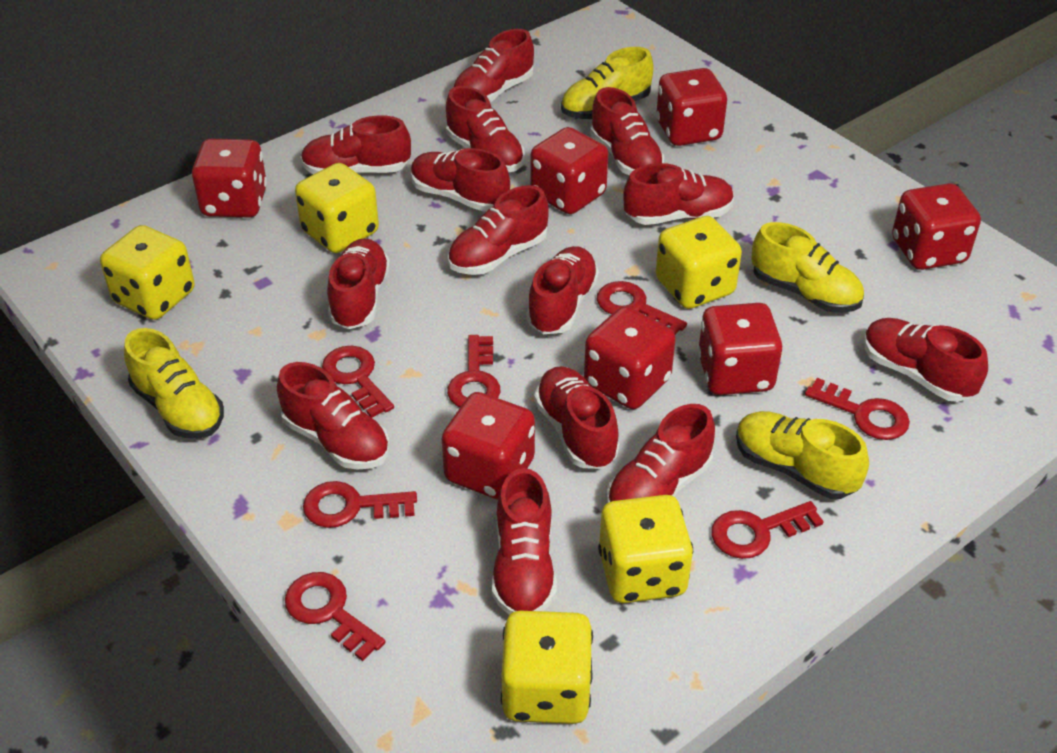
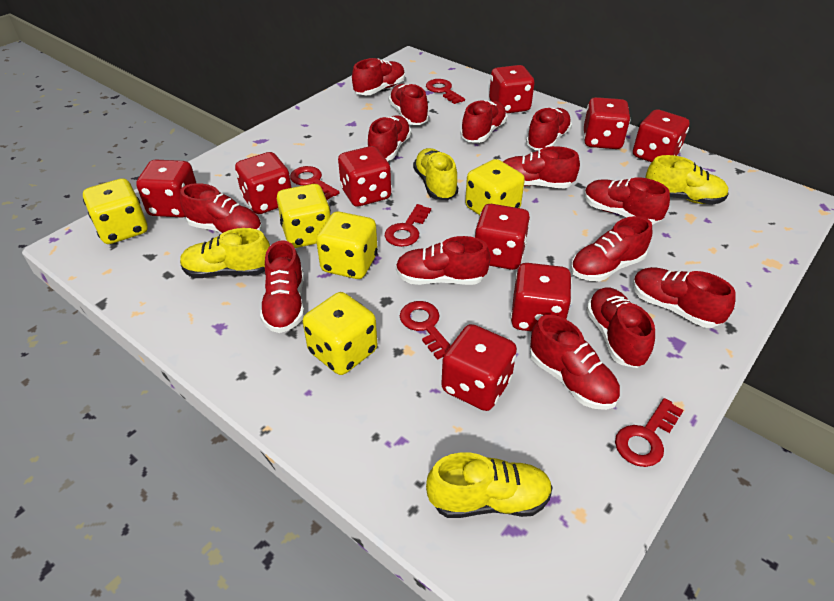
red dice: [192,139,267,218] [442,392,535,500] [531,127,608,214] [584,306,676,409] [656,68,727,146] [698,303,782,395] [892,183,981,270] = 7 -> [136,159,196,218] [235,152,292,214] [338,146,391,207] [441,324,517,411] [475,204,530,270] [489,65,534,113] [511,263,572,331] [584,97,630,149] [633,109,690,162] = 9
red key: [285,572,385,661] [303,481,417,528] [322,346,394,418] [447,335,500,407] [597,281,687,335] [711,501,824,559] [805,378,910,440] = 7 -> [290,166,340,200] [385,204,431,247] [400,301,451,360] [426,79,465,104] [615,398,684,467] = 5

